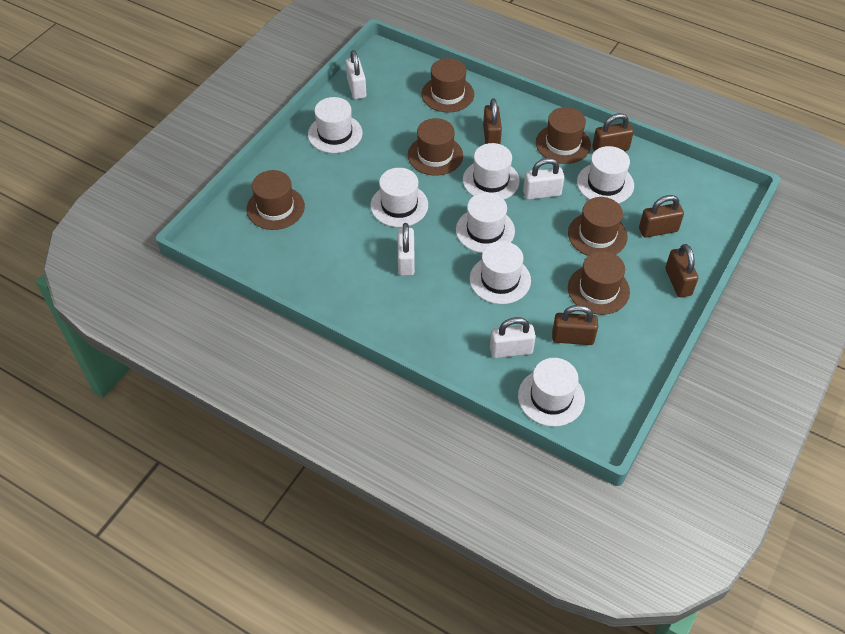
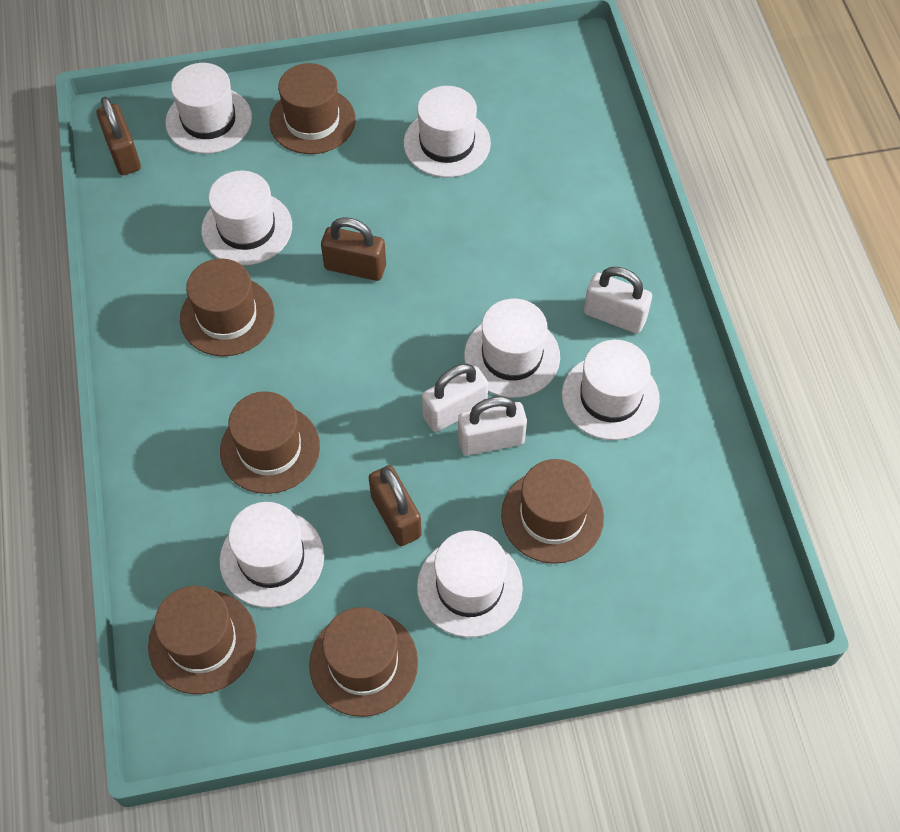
brown padlock: [483,98,502,144] [552,305,598,345] [592,113,634,151] [639,195,684,238] [665,244,699,297] = 5 -> [97,97,141,175] [321,217,386,281] [368,465,422,546] = 3
white padlock: [346,50,367,99] [398,223,415,276] [490,317,536,358] [523,158,564,200] = 4 -> [422,363,488,432] [458,396,527,456] [584,267,652,333] = 3

